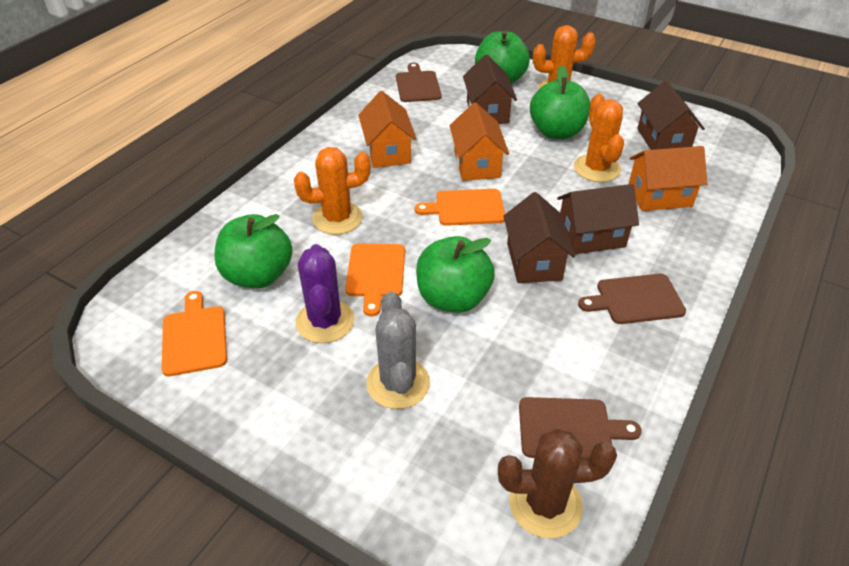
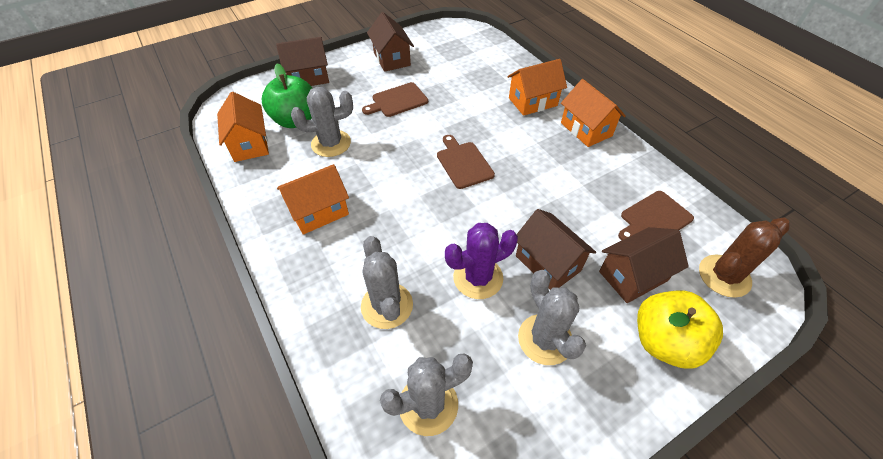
green apple: [214,214,293,288] [416,236,495,313] [475,30,530,84] [530,66,590,139] = 4 -> [262,63,312,128] = 1
grey cactus: [366,291,430,409] = 1 -> [291,87,353,157] [361,236,413,329] [380,354,473,436] [518,270,586,365] = 4
orange cactus: [294,147,371,235] [533,25,596,90] [574,94,624,182] = 3 -> none = 0
orange cutting board: [162,291,227,376] [345,243,405,316] [415,189,505,226] = 3 -> none = 0
orange house: [359,91,416,168] [450,102,509,181] [629,146,707,211] = 3 -> [217,92,269,162] [277,164,349,235] [507,59,567,116] [561,79,626,147] = 4
yellow apple: none = 0 -> [637,291,723,369] = 1

